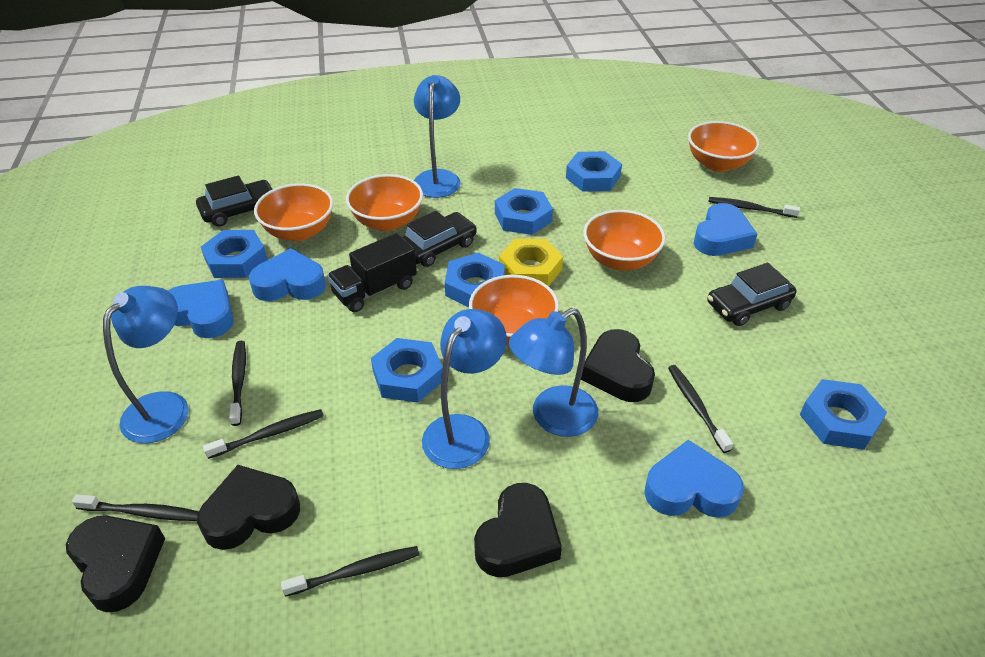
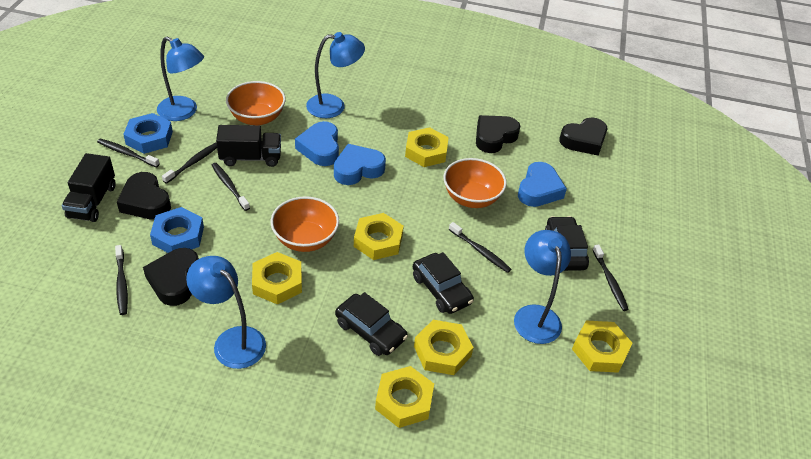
black truck: [327,233,417,312] = 1 -> [62,153,116,222] [216,125,281,167] = 2
blue heart: [168,280,234,338] [249,248,326,301] [644,440,744,518] [693,203,757,256] = 4 -> [295,121,339,166] [334,144,386,185] [518,162,567,207] = 3
blue nut: [201,230,267,278] [371,338,442,403] [445,253,505,307] [495,188,553,235] [566,151,622,192] [800,379,887,450] = 6 -> [123,113,173,154] [150,207,204,253] = 2
orange bowl: [254,183,333,241] [346,174,423,231] [469,275,559,345] [583,210,666,271] [688,121,760,172] = 5 -> [226,81,286,125] [271,196,339,252] [443,158,507,208] = 3
yellow nut: [499,239,563,286] = 1 -> [252,252,302,305] [354,213,404,260] [375,366,434,428] [405,127,449,167] [414,320,474,375] [572,320,633,373] = 6

